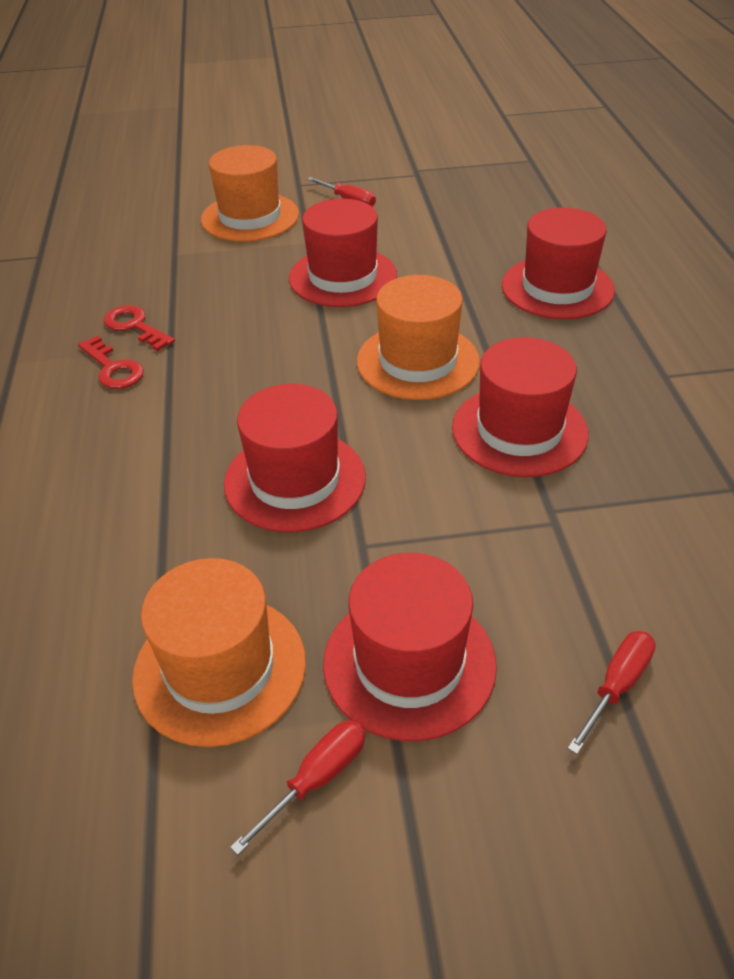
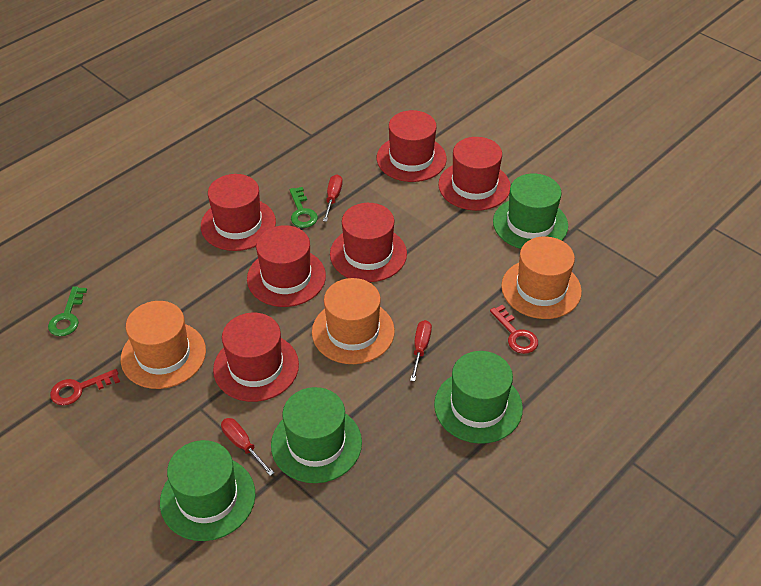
green hat: none = 0 -> [160,440,256,541] [271,387,362,483] [434,351,523,444] [493,173,568,249] = 4
green key: none = 0 -> [48,286,87,336] [289,187,318,228] = 2
red hat: [224,384,366,532] [289,199,397,307] [323,553,497,741] [452,337,589,477] [502,207,615,319] = 5 -> [201,174,276,251] [213,313,299,402] [247,225,326,307] [330,203,407,282] [377,110,447,182] [438,137,511,211] = 6

